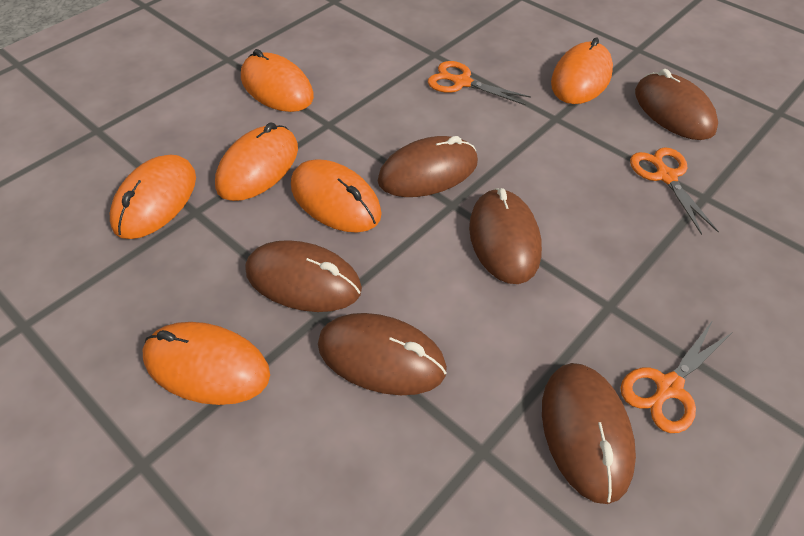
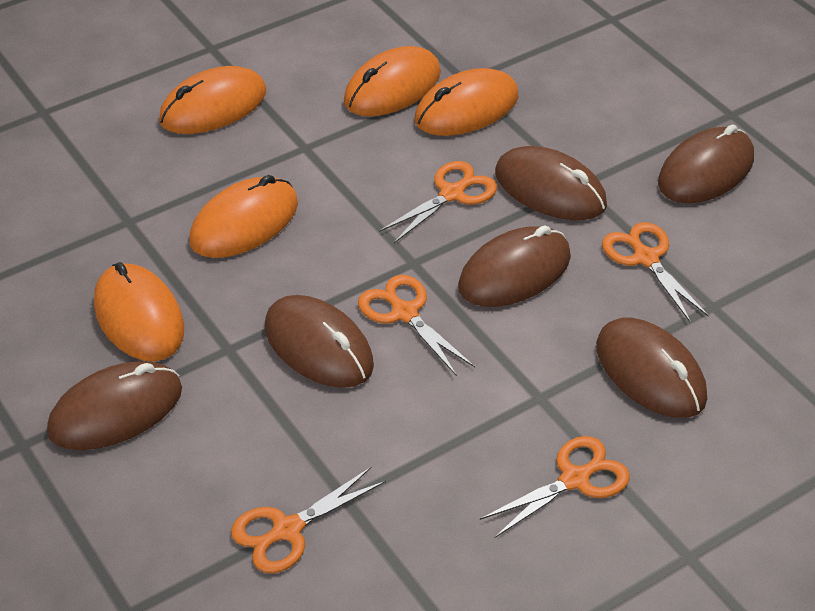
orange mouse: [110,155,196,239] [143,322,270,405] [215,122,298,201] [241,49,314,112] [291,159,382,233] [551,37,613,104] = 6 -> [94,262,184,361] [159,66,266,134] [189,175,298,258] [344,46,441,116] [415,68,518,136] = 5
orange scissors: [428,61,531,105] [620,320,733,433] [630,147,719,235] = 3 -> [231,467,386,573] [358,275,475,376] [379,161,497,243] [480,436,630,538] [602,222,709,322] = 5

